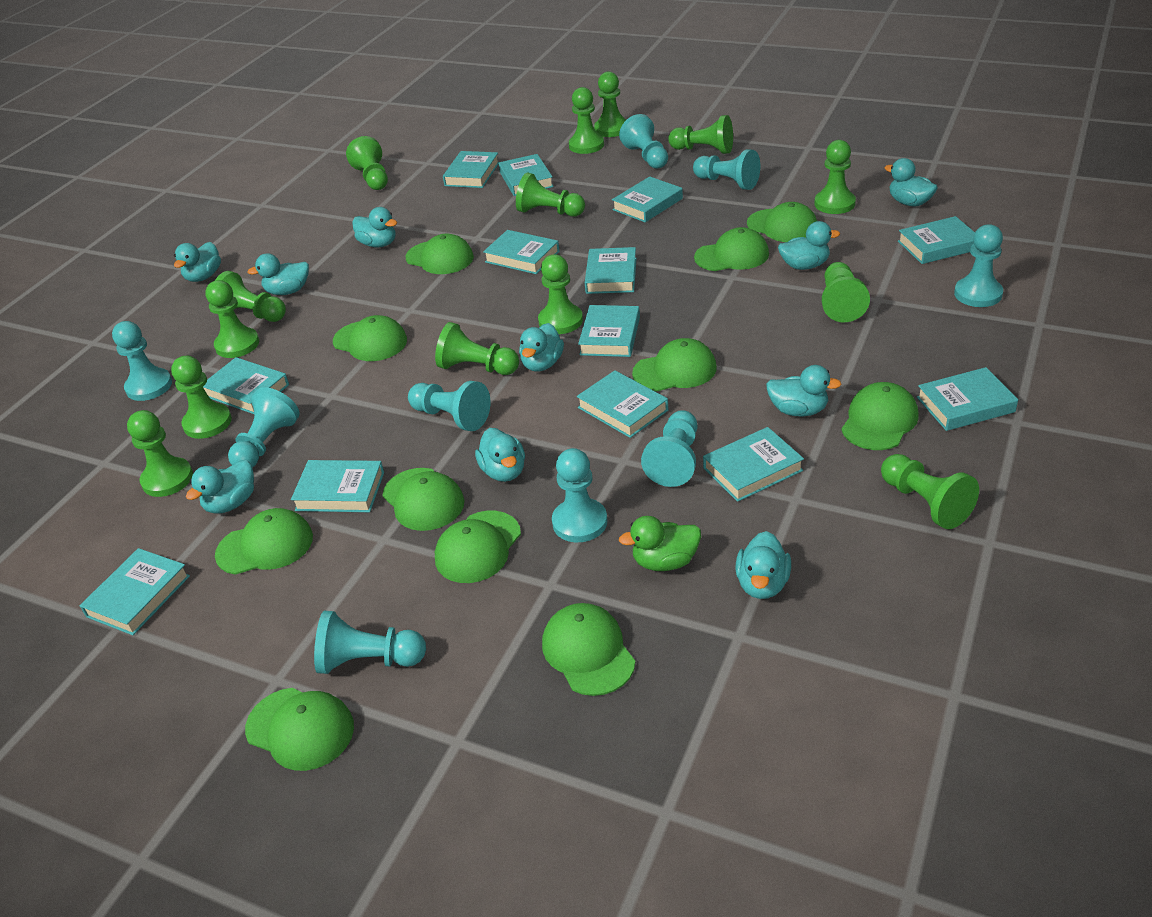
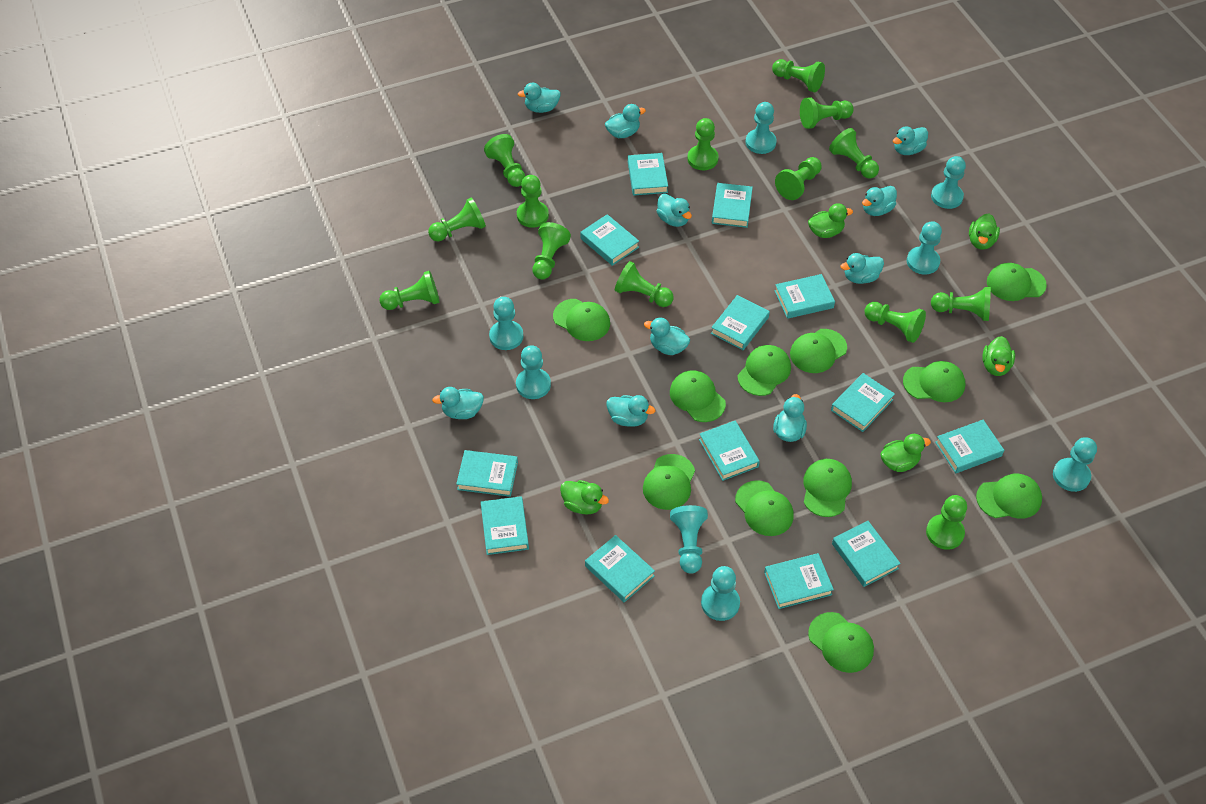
green duck: [619,516,701,571] = 1 -> [560,480,609,515] [808,203,853,238] [880,434,931,472] [969,214,1000,250] [982,336,1015,376] = 5
turquoise pawn: [112,321,172,401] [228,387,300,467] [314,611,426,674] [408,381,490,431] [552,448,607,542] [619,114,668,169] [641,410,698,487] [693,149,760,190] [954,224,1003,307] = 9 -> [489,297,524,350] [516,345,551,399] [670,505,708,574] [701,566,740,621] [746,102,777,154] [907,221,942,275] [931,156,966,209] [1053,437,1097,492] = 8

